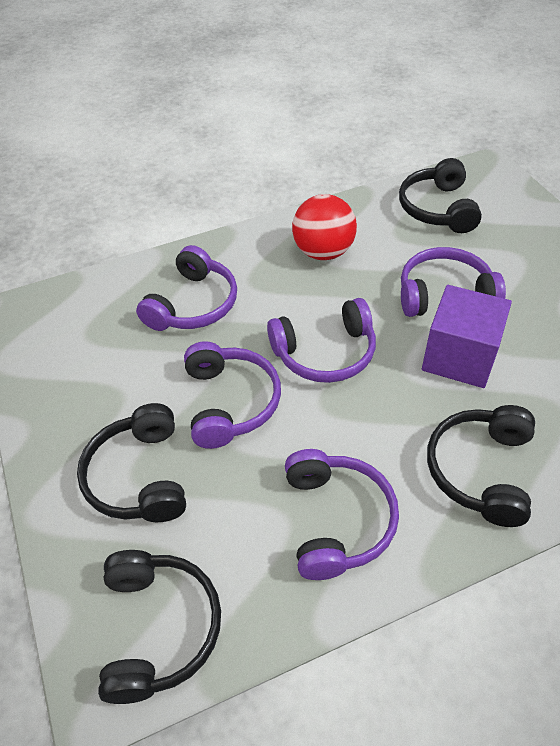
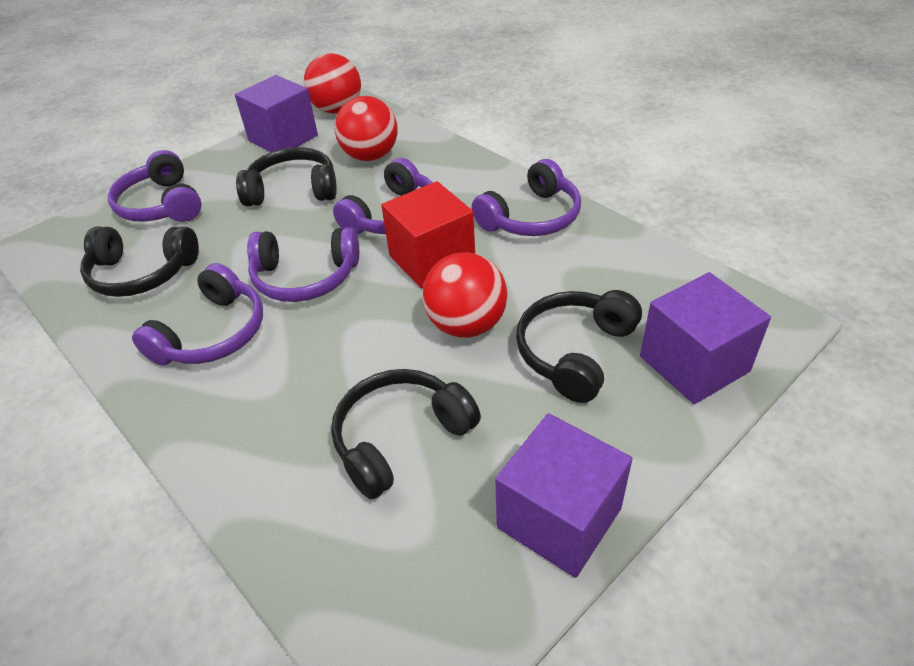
purple cube: [422,285,512,388] = 1 -> [235,75,318,152] [495,413,632,578] [640,272,771,404] = 3
red ball: [292,194,357,260] = 1 -> [304,53,361,114] [334,96,398,161] [422,252,507,338] = 3
red cube: none = 0 -> [381,181,475,289] = 1

